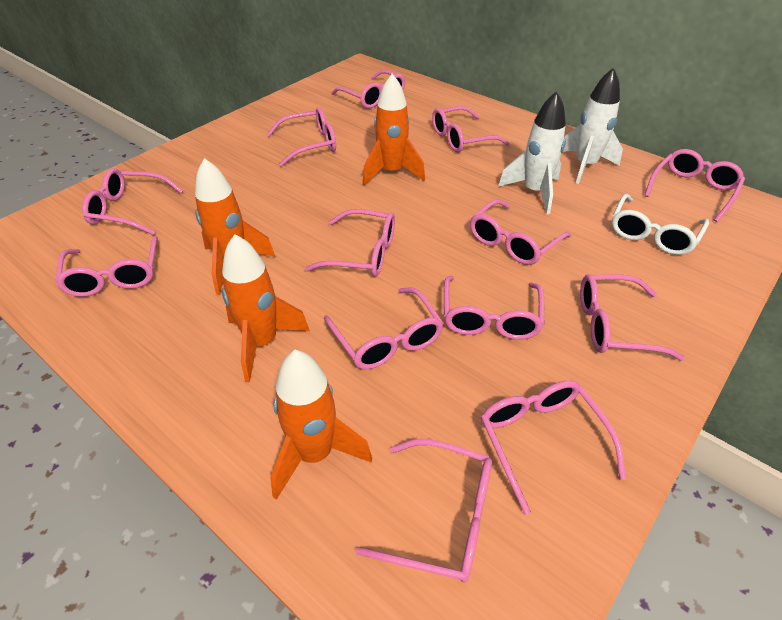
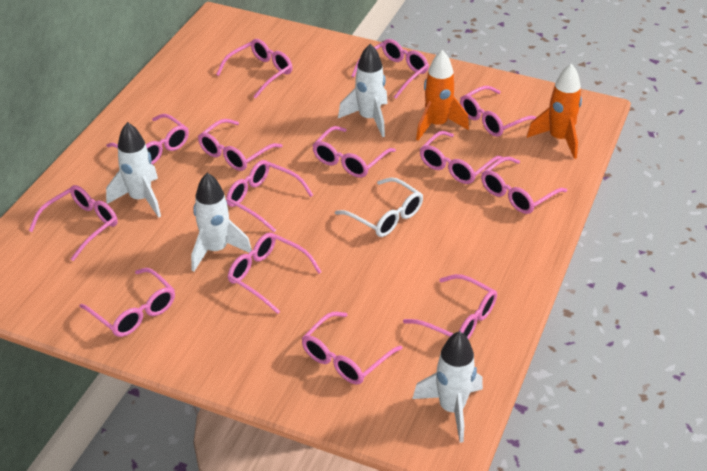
orange rocket: [195,158,276,295] [222,234,310,383] [270,350,372,500] [362,74,425,185] = 4 -> [416,50,469,141] [527,63,582,159] = 2
pink glasses: [55,236,158,297] [82,168,183,235] [267,107,336,166] [305,209,395,276] [324,287,444,369] [331,70,405,109] [355,439,492,583] [432,106,510,152] [444,276,544,340] [470,199,571,265] [481,380,626,515] [580,274,685,361] [644,149,745,222] = 13 -> [29,185,118,261] [80,268,175,337] [107,114,189,165] [198,119,283,171] [216,39,292,99] [226,160,313,232] [228,233,322,314] [302,312,402,384] [312,126,396,178] [352,39,429,99] [403,274,497,340] [420,131,503,184] [460,86,537,137] [481,156,567,214] = 14
white rocket: [498,91,566,214] [563,67,623,184] = 2 -> [106,122,161,218] [191,173,252,272] [338,44,388,137] [412,331,483,443] = 4

